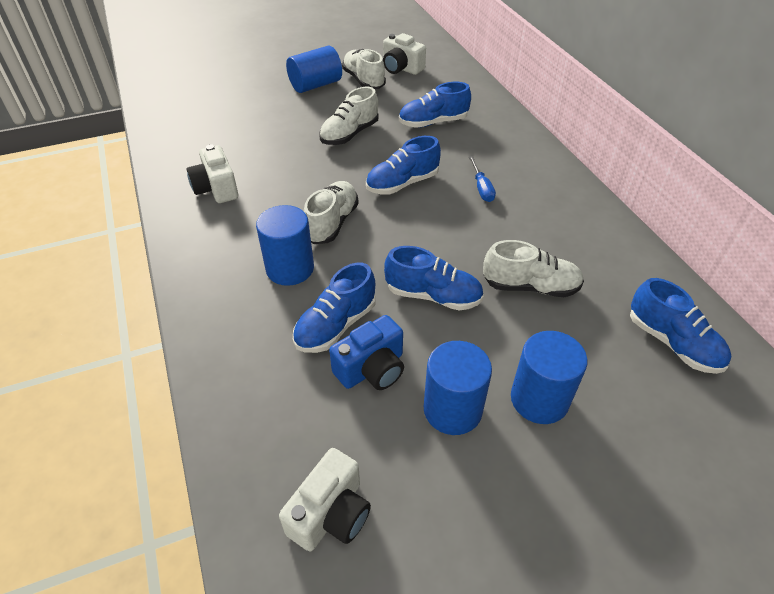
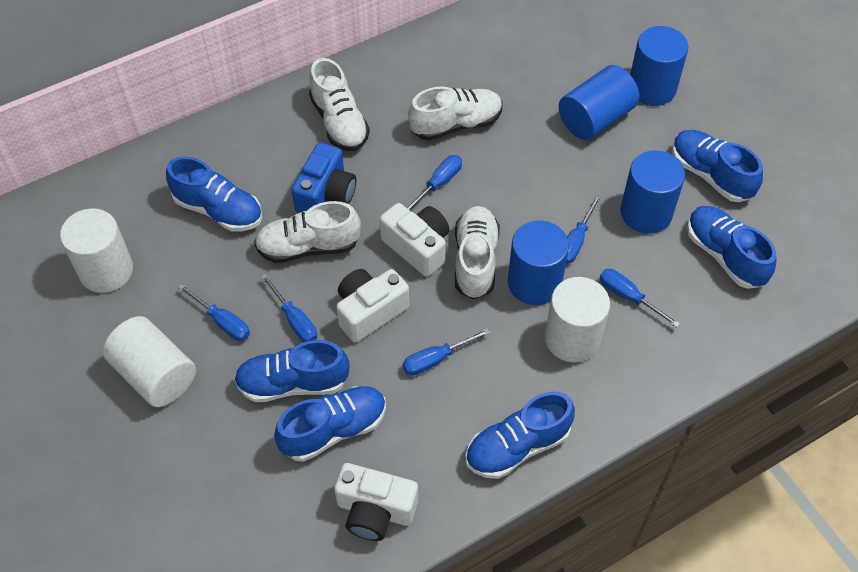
blue screwdriver: [469,156,496,202] = 1 -> [178,284,250,341] [261,274,317,342] [403,328,490,375] [406,155,462,211] [566,195,601,264] [600,269,680,327] = 6
blue shoe: [293,262,376,353] [366,136,441,195] [384,246,484,311] [399,82,471,128] [630,278,731,374] = 5 -> [166,156,262,232] [234,340,349,402] [274,386,386,462] [465,391,575,479] [672,130,763,202] [687,206,776,289] = 6
white cylinder: none = 0 -> [60,208,133,293] [103,316,196,407] [545,277,610,362] = 3

